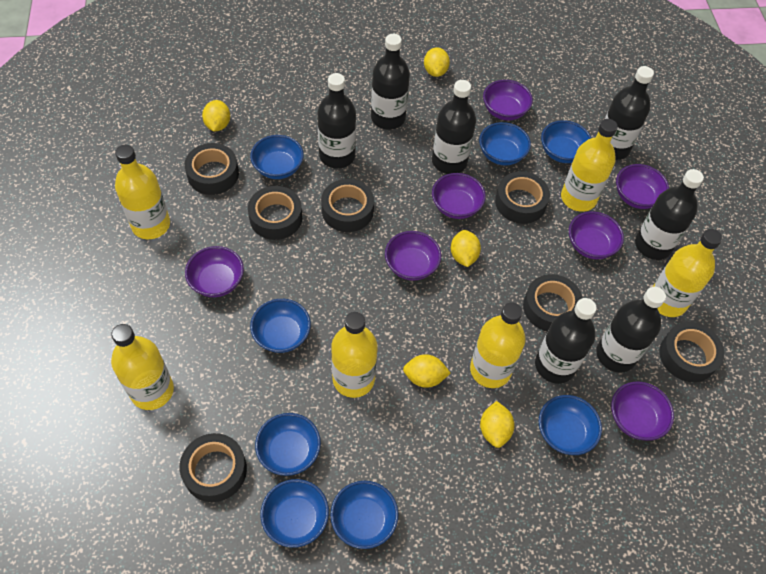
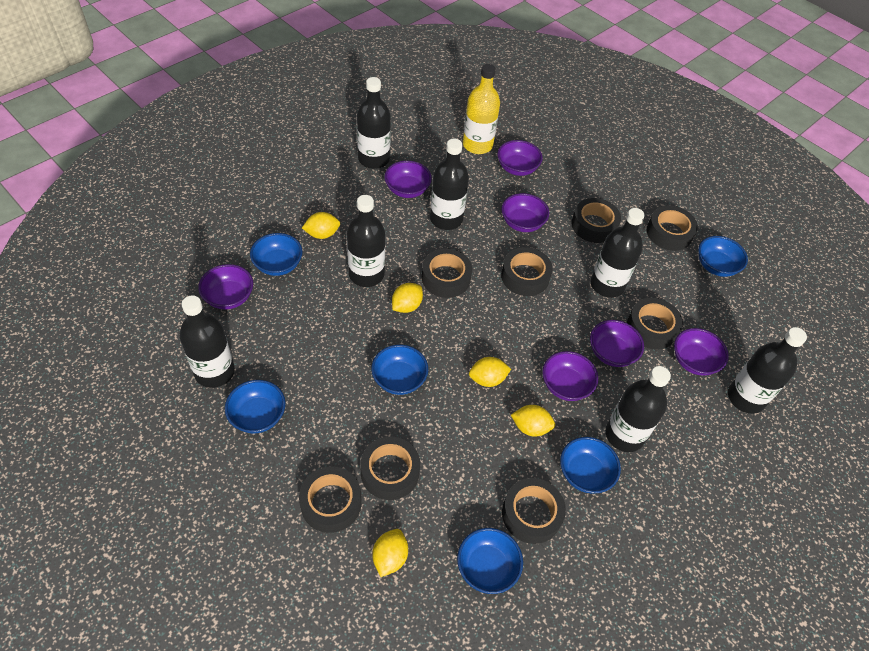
black tape: [179,433,247,502] [184,143,239,195] [248,186,302,240] [321,179,374,232] [495,171,550,224] [523,274,583,331] [659,322,724,382] = 7 -> [299,467,362,533] [360,437,420,500] [422,248,472,298] [501,247,553,296] [502,478,566,544] [571,198,621,243] [627,298,683,350] [647,205,698,251] = 8
blue bowl: [250,135,304,179] [250,299,311,353] [255,413,321,476] [260,479,329,548] [330,481,399,549] [479,122,531,166] [539,395,602,455] [541,120,591,163] = 8 -> [225,380,286,433] [250,233,302,276] [371,345,428,395] [457,528,523,594] [560,437,621,493] [698,236,748,277] = 6
yellow bottle: [111,324,174,410] [115,145,170,239] [331,312,378,398] [470,302,526,388] [561,119,618,212] [653,229,722,317] = 6 -> [463,64,500,154] = 1

